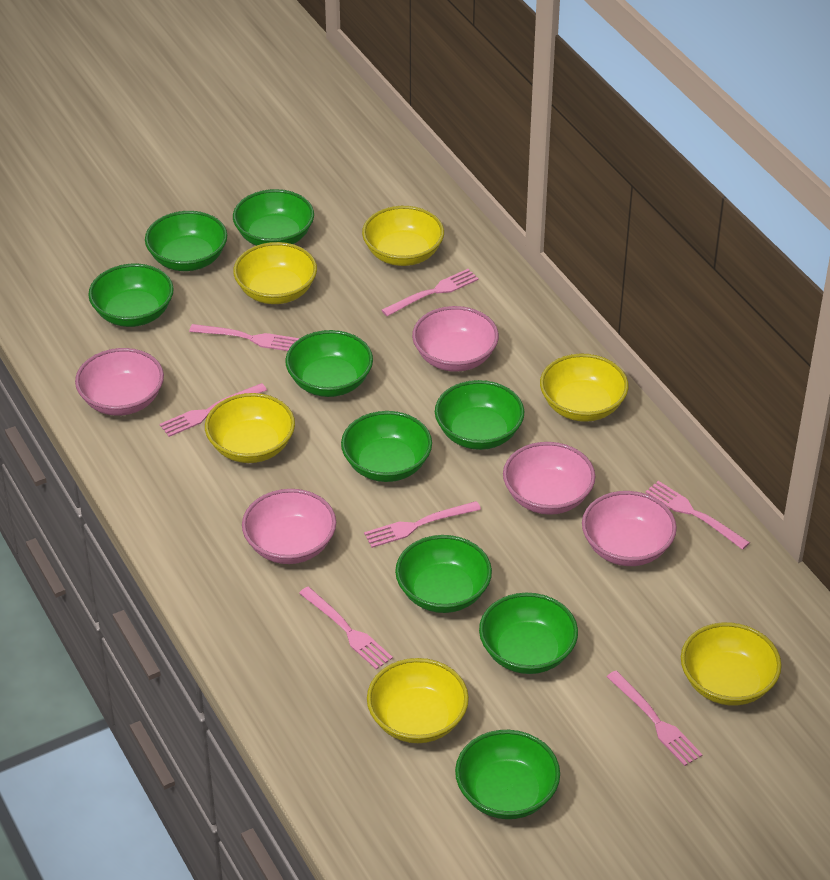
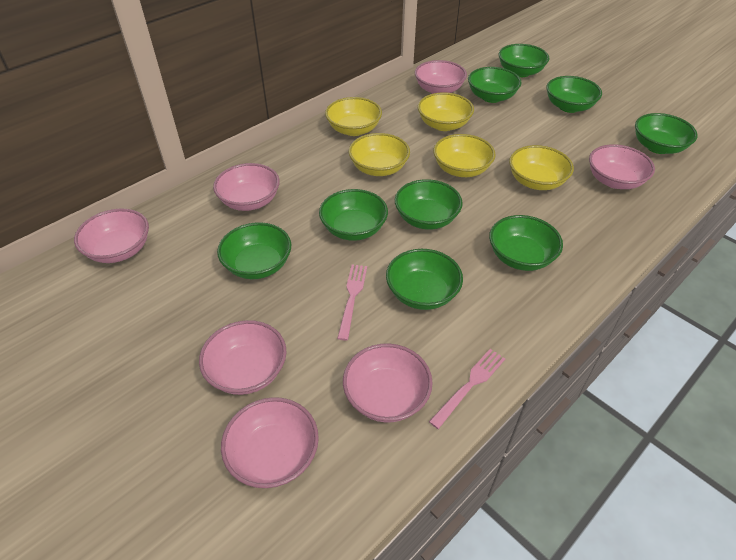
pink bowl: [75,348,164,416] [242,489,336,564] [412,306,499,372] [503,442,595,515] [582,491,677,566] = 5 -> [74,208,149,263] [199,320,287,395] [213,163,280,211] [221,397,319,488] [343,343,433,423] [415,60,467,94] [589,144,655,189] = 7
pink fork: [160,383,267,437] [189,324,299,351] [299,587,393,670] [364,501,481,548] [381,269,479,316] [607,671,703,766] [645,481,750,550] = 7 -> [337,265,367,341] [429,349,505,429] = 2
yellow bowl: [205,393,295,463] [233,242,317,304] [362,206,444,266] [367,658,469,743] [540,353,629,422] [681,622,782,706] = 6 -> [325,97,382,136] [348,133,410,176] [418,92,474,131] [433,134,496,177] [509,145,574,190] = 5

